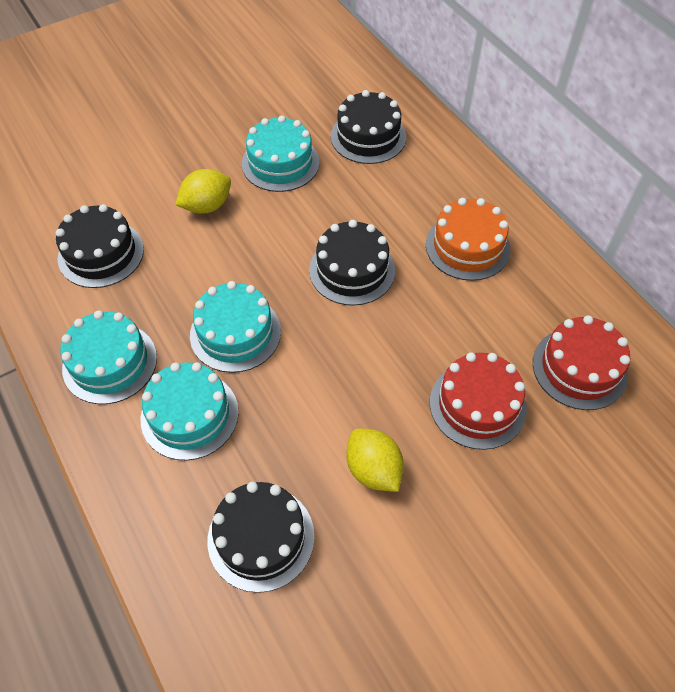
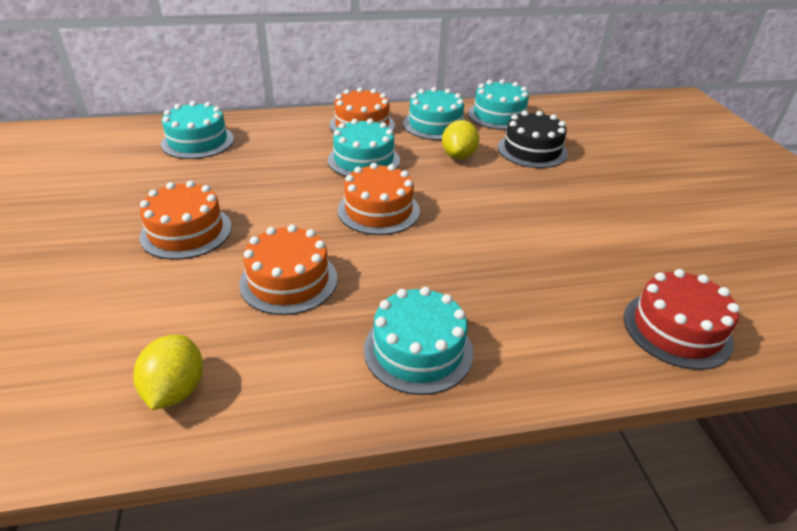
black cake: [56,204,144,288] [208,482,315,593] [309,220,395,306] [331,90,406,164] = 4 -> [498,111,568,168] = 1
orange cake: [426,198,510,281] = 1 -> [139,181,232,260] [239,224,338,315] [330,87,395,133] [338,163,420,235] = 4
red cake: [430,352,527,450] [533,315,630,410] = 2 -> [624,269,740,370] = 1
turquoise cake: [60,310,157,404] [141,362,239,461] [190,281,281,373] [242,115,319,192] = 4 -> [161,101,234,159] [328,118,400,177] [364,287,473,395] [403,87,464,140] [468,79,529,130] = 5

